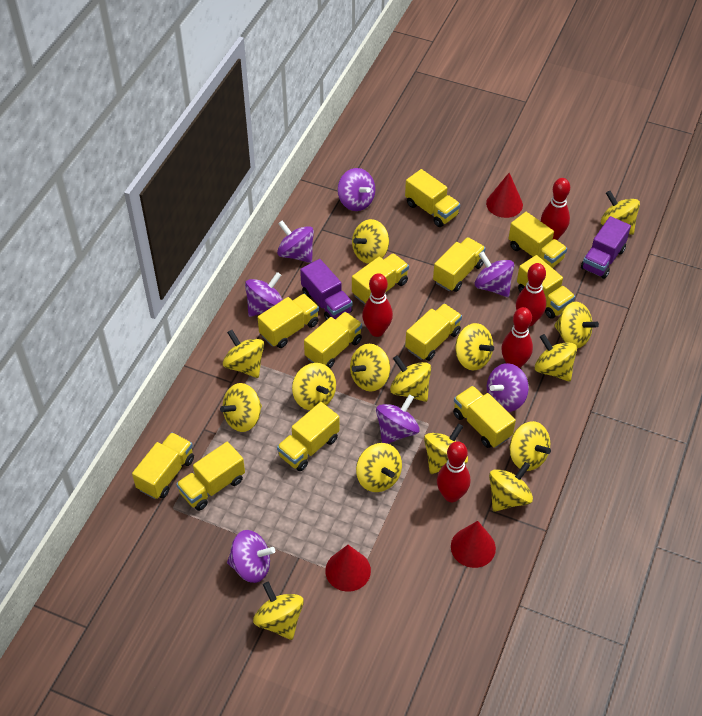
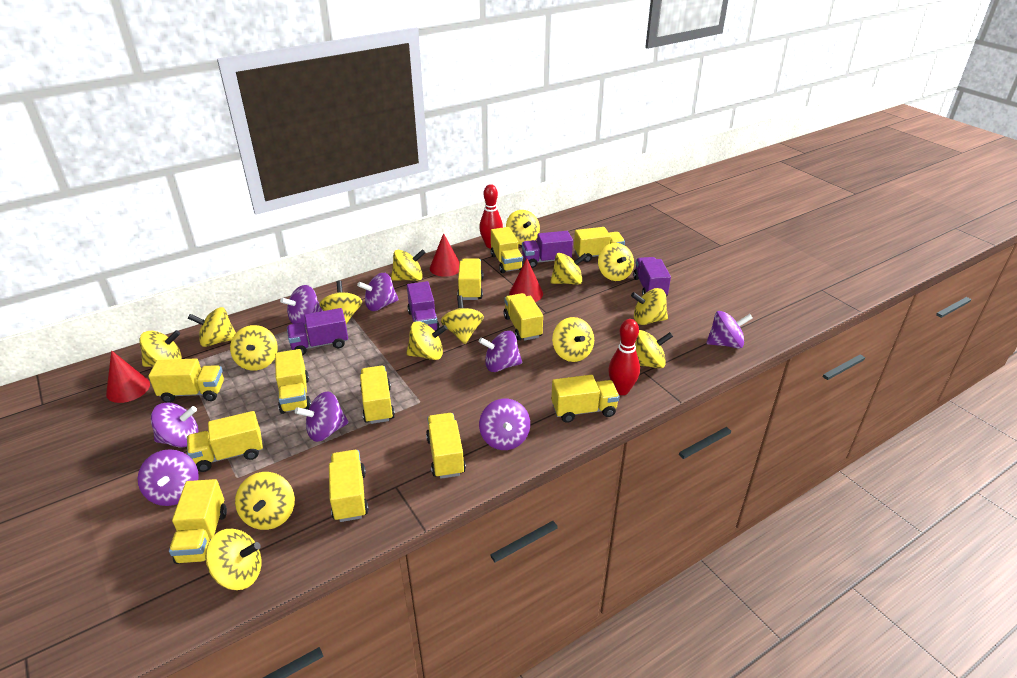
purple spinning top: [227,530,275,583] [245,272,283,317] [277,221,314,263] [337,168,375,211] [376,394,420,444] [475,252,514,297] [487,363,529,412] = 7 -> [138,449,199,506] [151,402,199,447] [280,285,323,325] [295,391,349,442] [357,273,399,311] [479,331,522,372] [479,399,530,450] [706,311,752,349] = 8
purple truck: [300,259,353,320] [581,216,631,279] = 2 -> [287,308,348,355] [407,281,440,331] [522,231,573,268] [633,257,671,297] = 4
red bowling pin: [362,273,393,337] [437,441,470,502] [501,307,533,368] [516,263,546,326] [541,178,570,240] = 5 -> [479,184,503,248] [608,319,640,395] = 2

